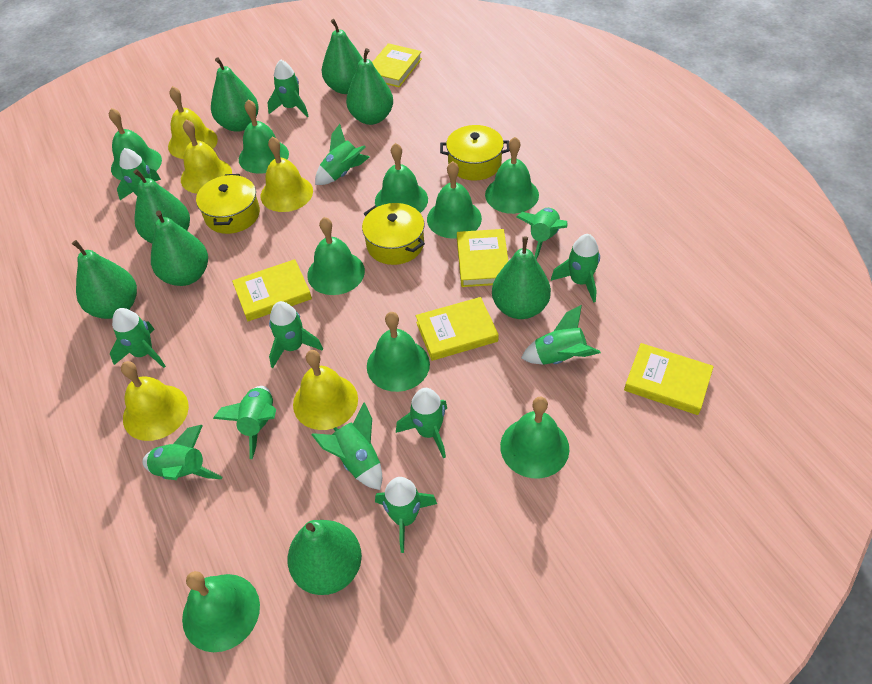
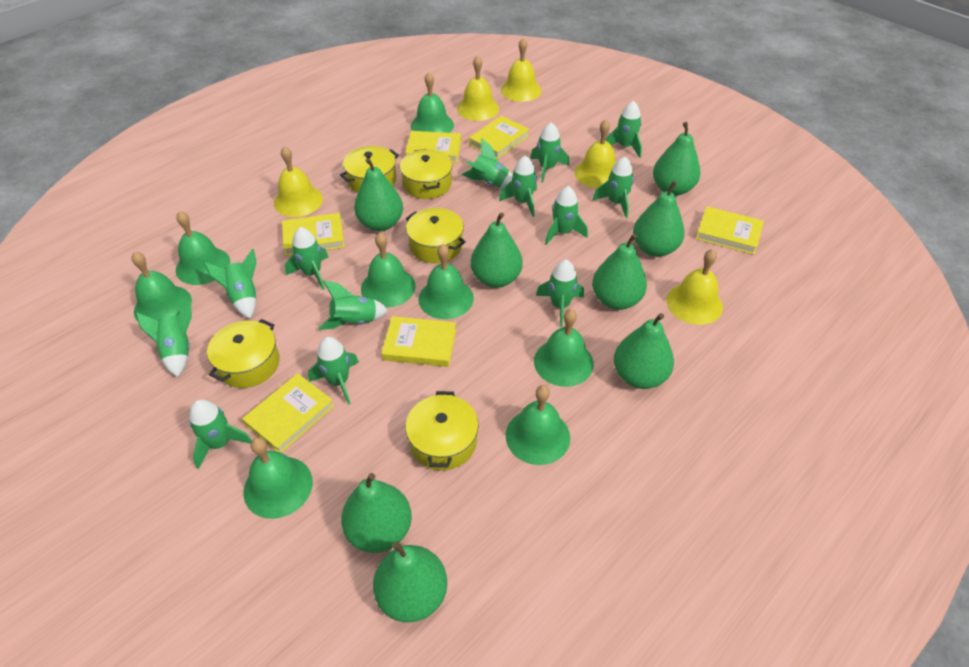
green bell: [109,108,162,180] [182,571,260,652] [239,100,289,174] [307,217,365,295] [367,312,430,392] [375,143,428,213] [427,161,482,239] [485,137,539,214] [500,397,569,478] = 9 -> [131,251,192,321] [176,211,230,285] [243,437,313,519] [361,233,416,308] [411,72,454,133] [418,244,474,319] [506,385,570,465] [534,309,594,387] = 8
yellow book: [232,259,312,321] [372,43,422,87] [416,297,499,361] [457,229,508,287] [624,343,714,415] = 5 -> [242,373,334,453] [282,213,345,256] [381,316,456,367] [405,131,461,163] [469,116,529,159] [696,206,764,254] = 6
yellow pot: [196,174,260,234] [362,203,425,265] [440,125,510,181] = 3 -> [207,319,280,388] [340,146,399,193] [400,149,452,199] [406,208,466,263] [406,391,479,470] = 5

